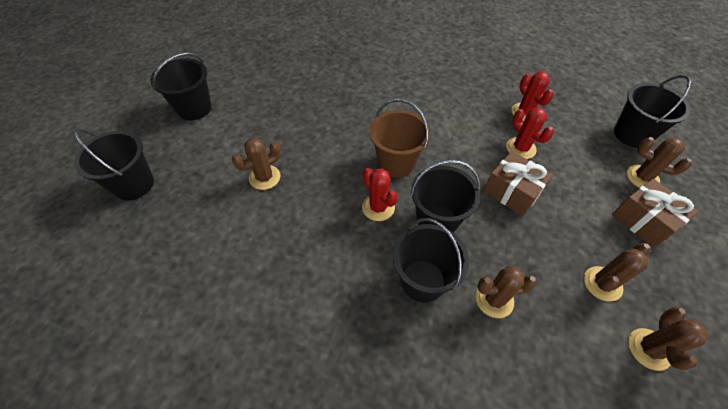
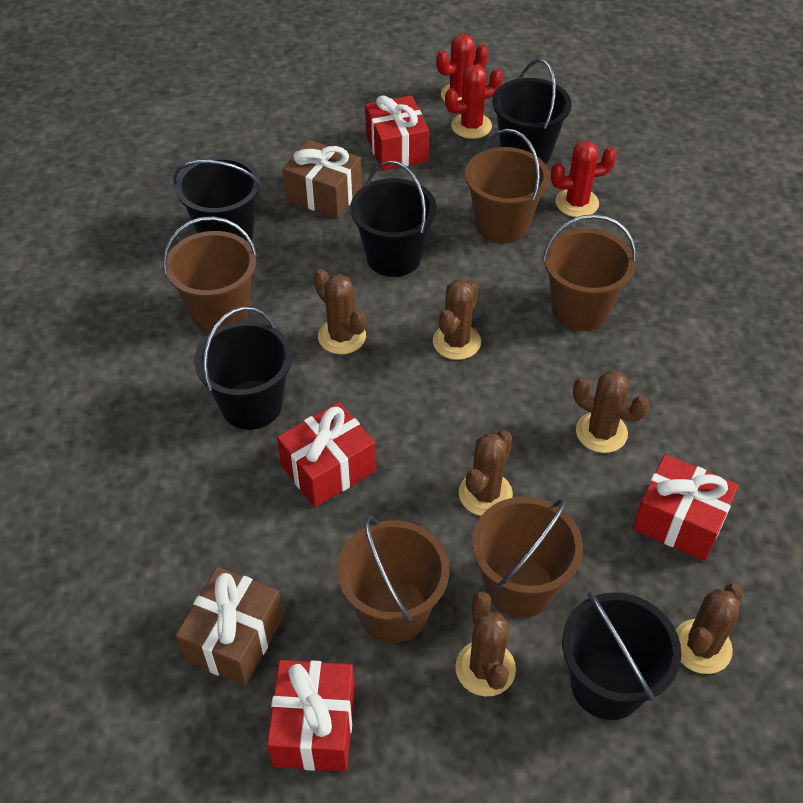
brown bucket: [370,99,431,177] = 1 -> [163,216,257,333] [337,515,449,643] [465,129,549,243] [472,497,583,618] [542,214,636,331] = 5
brown cactus: [232,138,281,190] [475,266,537,318] [584,243,650,302] [627,137,692,188] [628,307,708,371] = 5 -> [313,269,366,354] [433,280,481,360] [455,591,516,697] [459,430,513,516] [573,371,649,453] [676,584,743,674] = 6
red gift: none = 0 -> [267,660,355,772] [277,402,376,507] [365,95,429,171] [633,454,738,561] = 4

